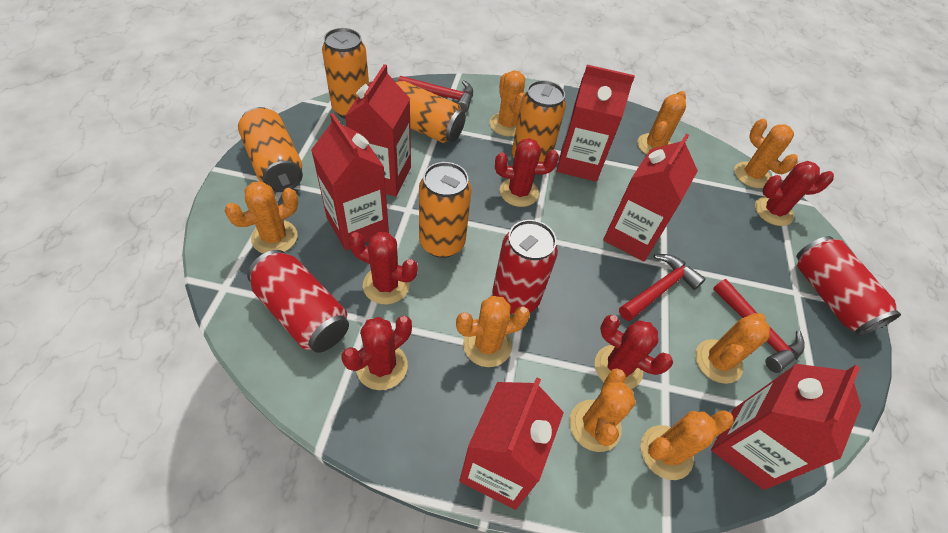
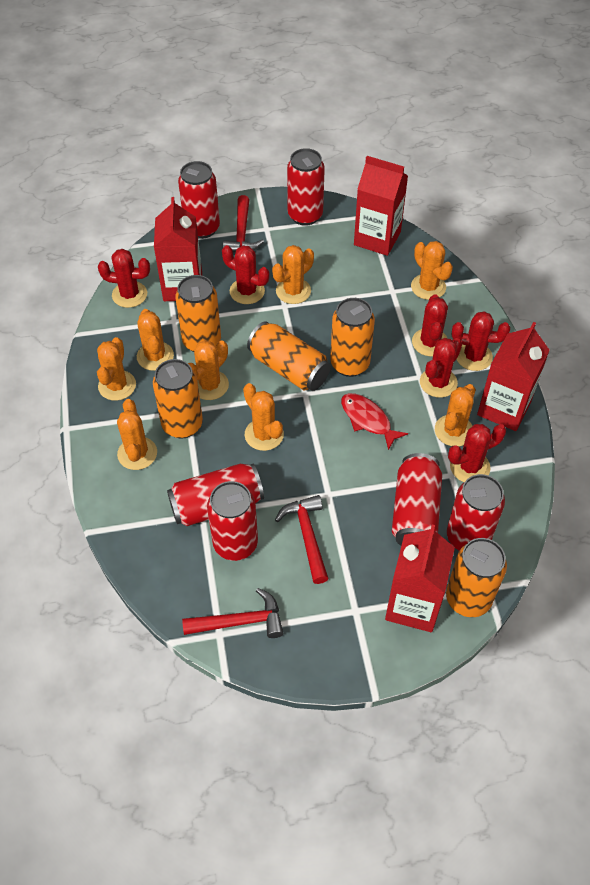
red cactus: [341,316,412,390] [348,232,418,304] [495,138,559,207] [595,315,673,389] [755,161,834,226] = 5 -> [98,249,150,308] [222,245,269,304] [412,294,448,357] [420,338,462,398] [448,424,506,482] [452,311,510,371] = 6
red can: [247,250,349,353] [492,220,558,315] [796,236,901,336] = 3 -> [167,464,264,526] [178,161,220,239] [207,481,258,561] [287,148,325,226] [392,453,442,546] [447,474,505,551] = 6
red carton: [311,113,389,250] [345,64,411,196] [459,378,564,510] [557,65,635,182] [603,134,698,261] [711,364,861,490] = 6 -> [154,197,202,301] [354,156,408,256] [385,525,455,632] [477,322,550,431] = 4
red fish: none = 0 -> [341,393,408,450] = 1

